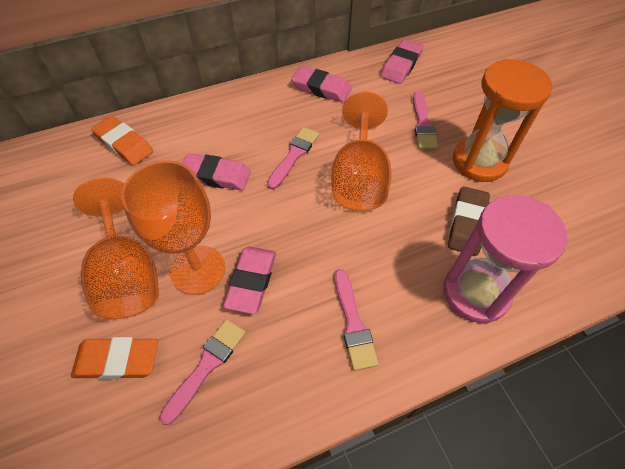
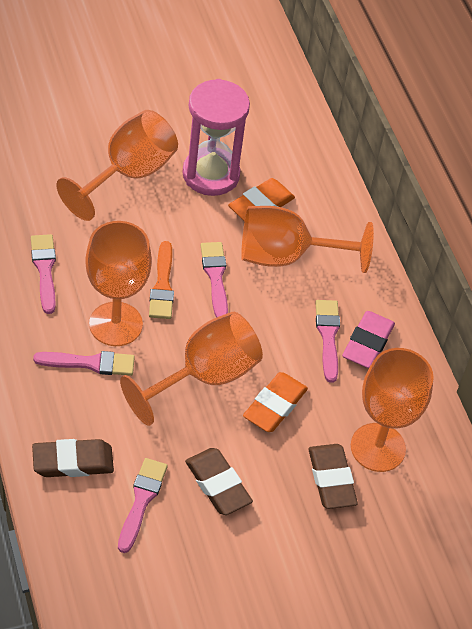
brown eraser: [448,186,490,256] = 1 -> [32,439,114,477] [185,448,253,515] [308,444,358,509] = 3
orange brush: none = 0 -> [149,241,174,319] = 1
orange goblet: [73,178,159,319] [121,160,225,295] [331,91,392,211] = 3 -> [56,110,178,221] [85,221,152,346] [120,312,263,426] [241,206,374,273] [351,348,434,472] = 5
orange hourglass: [453,59,553,182] = 1 -> none = 0
pink brush: [160,319,246,425] [267,127,319,190] [335,269,379,371] [413,91,438,149] = 4 -> [31,234,56,314] [33,351,135,376] [118,458,168,553] [200,242,228,318] [315,300,340,383] = 5
pink eraser: [182,153,251,190] [223,246,276,314] [291,66,352,102] [381,39,423,84] = 4 -> [342,311,395,368] = 1

